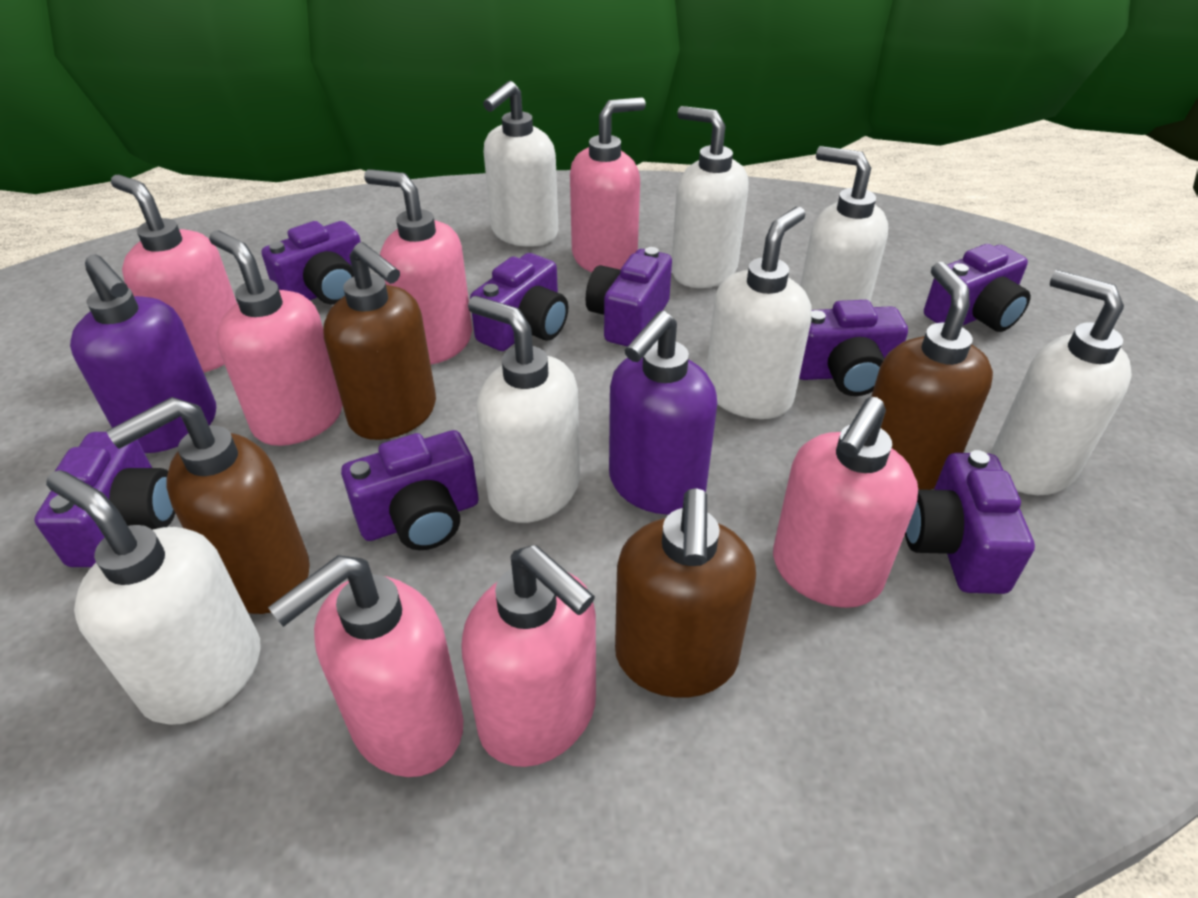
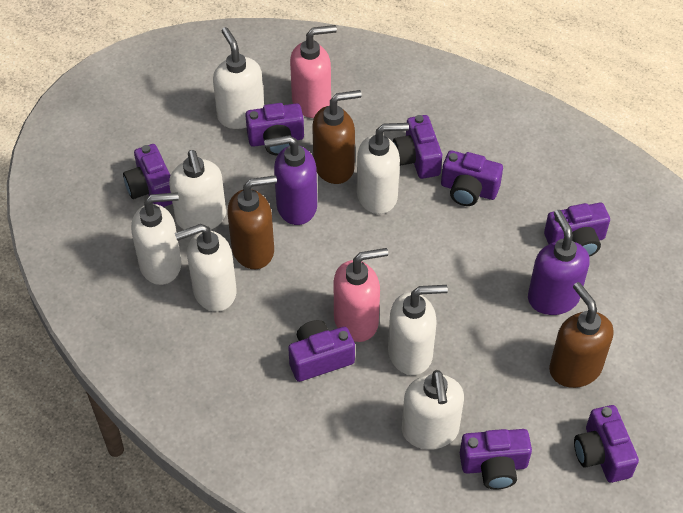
brown soap dispenser: [107,397,310,614] [323,242,436,440] [615,488,756,698] [871,262,993,490] = 4 -> [228,175,277,269] [312,90,362,184] [549,282,613,388] = 3
pink soap dispenser: [111,175,237,373] [209,230,342,446] [268,555,463,777] [364,169,472,364] [461,545,596,767] [570,97,646,272] [773,397,918,608] = 7 -> [290,25,337,118] [334,248,388,342] = 2

